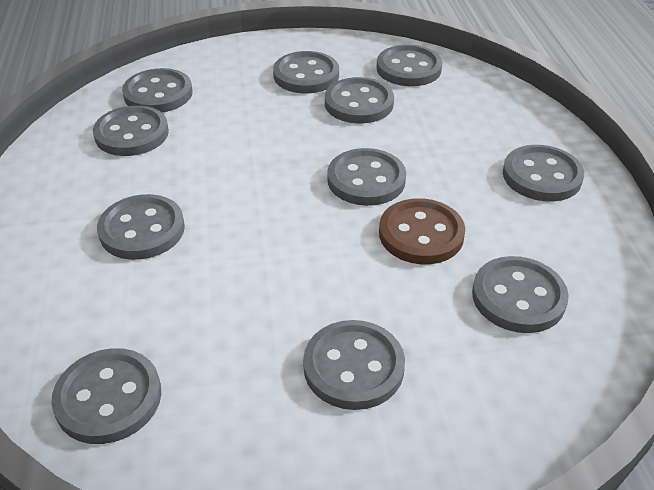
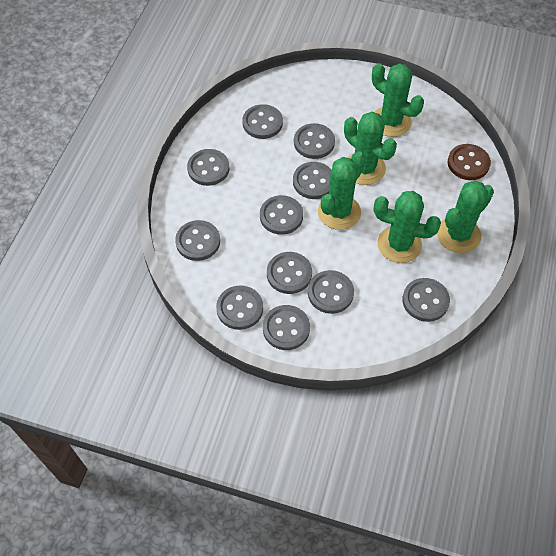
green cactus: none = 0 -> [318,151,365,230] [344,112,397,185] [372,63,424,137] [374,191,441,263] [437,181,494,253] = 5

